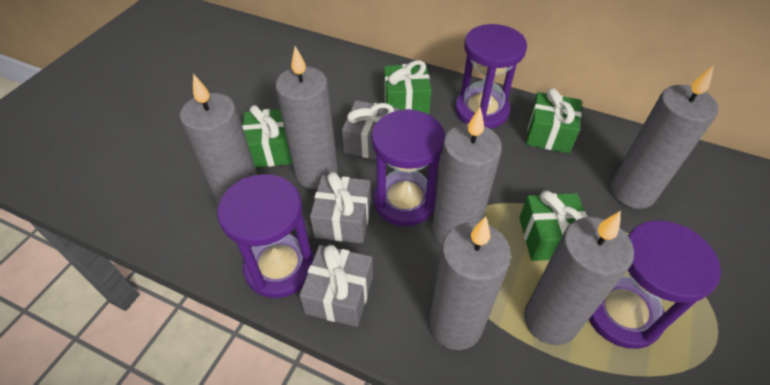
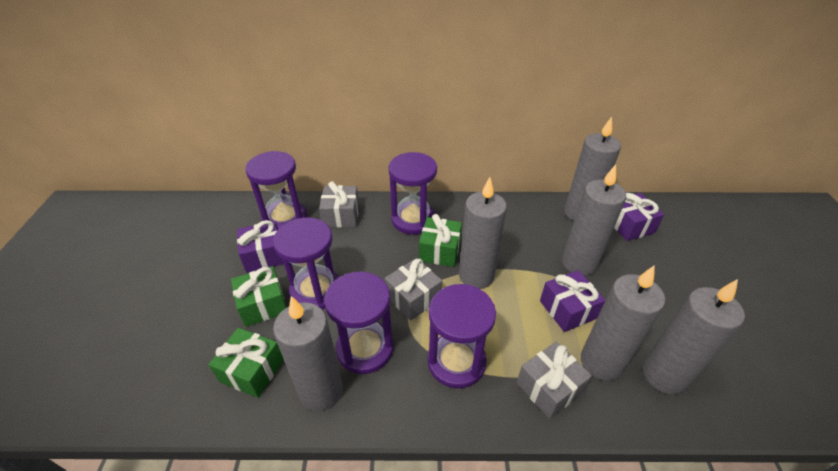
green gift: [242,105,292,167] [384,60,431,114] [519,190,587,261] [526,88,582,153] = 4 -> [209,328,284,398] [231,266,286,327] [419,214,462,267] = 3
purple gift: none = 0 -> [237,220,284,273] [540,270,605,332] [614,193,664,241] = 3
purple hourglass: [217,174,314,298] [372,109,445,226] [455,24,527,129] [589,220,721,349] = 4 -> [245,151,307,229] [273,218,339,310] [324,272,394,374] [388,152,437,235] [427,284,496,388] = 5

